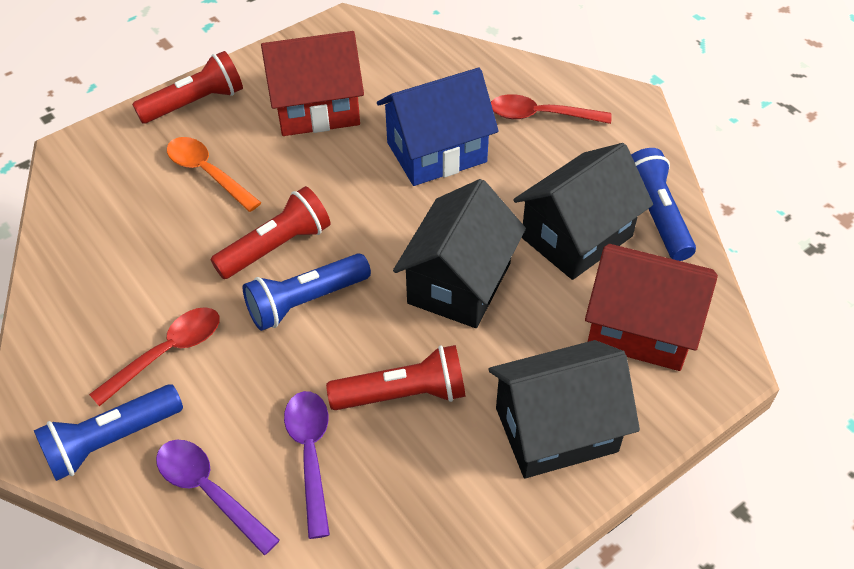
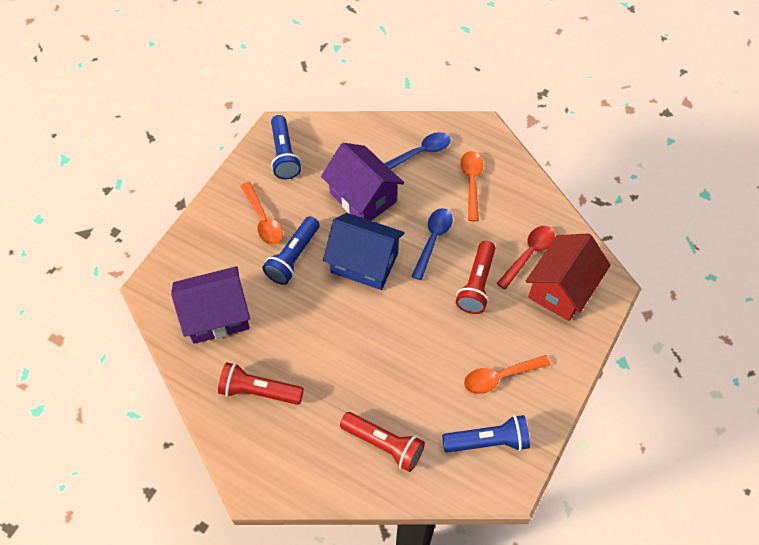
black house: [393,179,526,328] [489,340,640,478] [513,143,653,280] = 3 -> none = 0
blue spoon: none = 0 -> [384,132,451,169] [411,208,453,280] = 2
orange spoon: [167,137,262,212] = 1 -> [241,182,283,245] [460,151,483,221] [464,355,551,394] = 3
purple house: none = 0 -> [171,266,250,344] [321,143,404,221] = 2
purple spoon: [156,440,280,555] [284,391,330,539] = 2 -> none = 0
red house: [261,31,364,136] [585,244,718,371] = 2 -> [525,233,611,321] = 1
red spoon: [89,307,220,407] [491,94,612,124] = 2 -> [497,226,555,290] = 1

